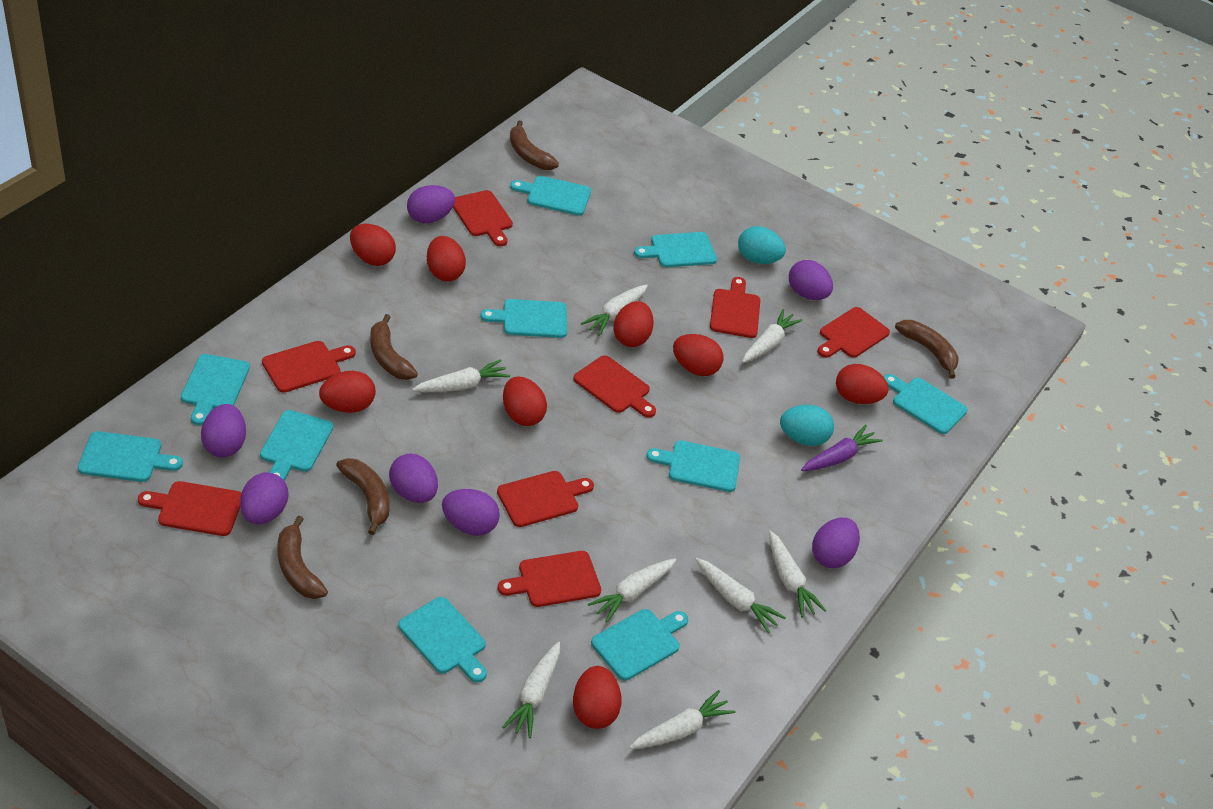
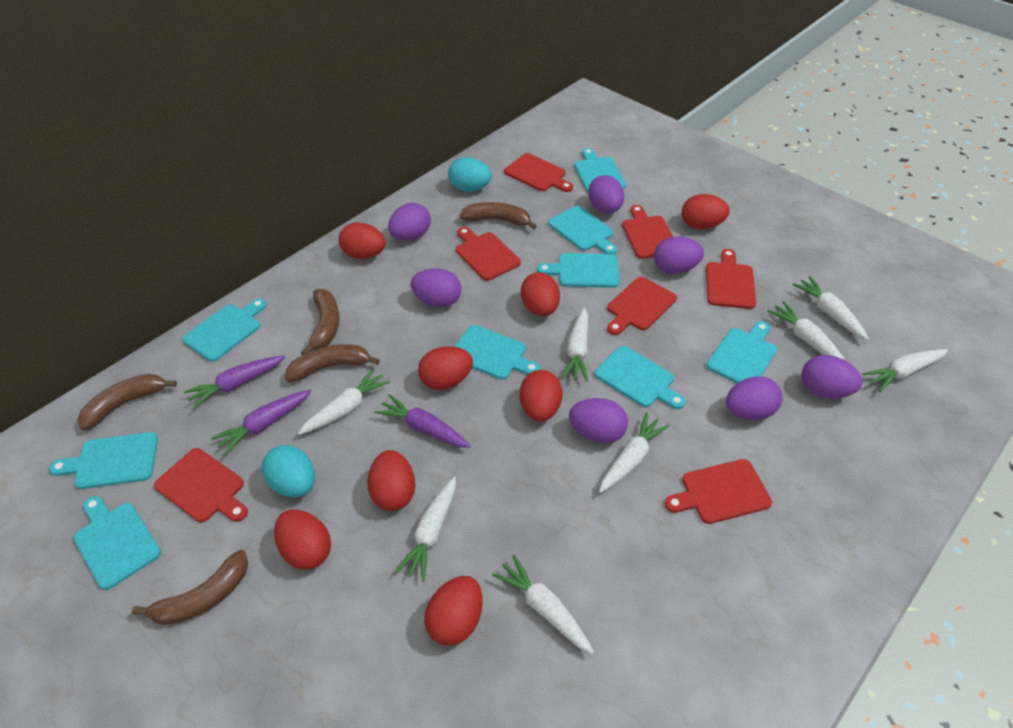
purple carrot: [801,425,883,471] = 1 -> [183,356,285,409] [211,390,312,456] [374,394,471,448] = 3
red cutting board: [138,481,242,536] [262,341,356,393] [453,190,513,246] [497,471,594,527] [498,551,601,607] [574,355,656,418] [710,277,760,338] [817,307,890,358] = 8 -> [154,448,248,523] [456,227,521,281] [504,153,573,192] [607,277,677,335] [622,205,673,259] [664,459,772,524] [706,249,756,309] = 7
turquoise cutting board: [78,431,183,482] [181,354,250,425] [260,410,333,481] [398,597,487,683] [480,299,567,338] [510,176,591,216] [591,609,688,681] [634,232,717,267] [646,440,740,492] [884,374,968,434] = 10 -> [49,432,158,489] [73,496,161,590] [182,298,267,362] [454,325,540,380] [537,253,620,288] [548,206,617,254] [574,148,626,193] [594,346,686,409] [707,321,777,383] = 9

